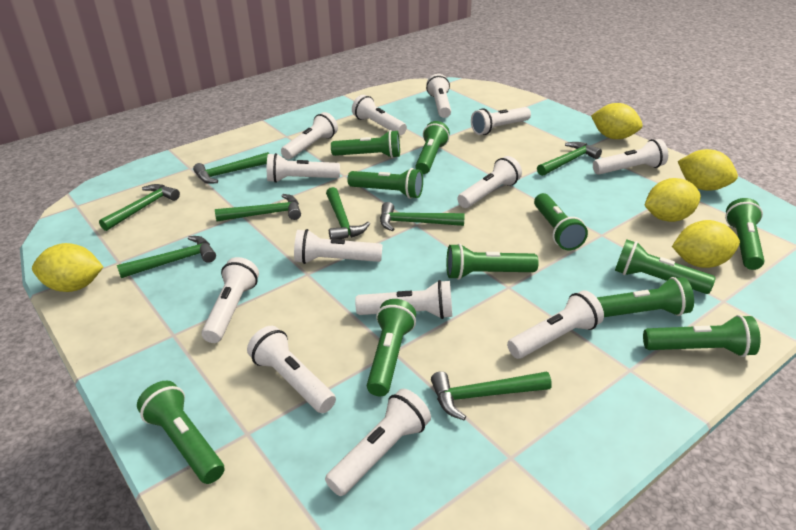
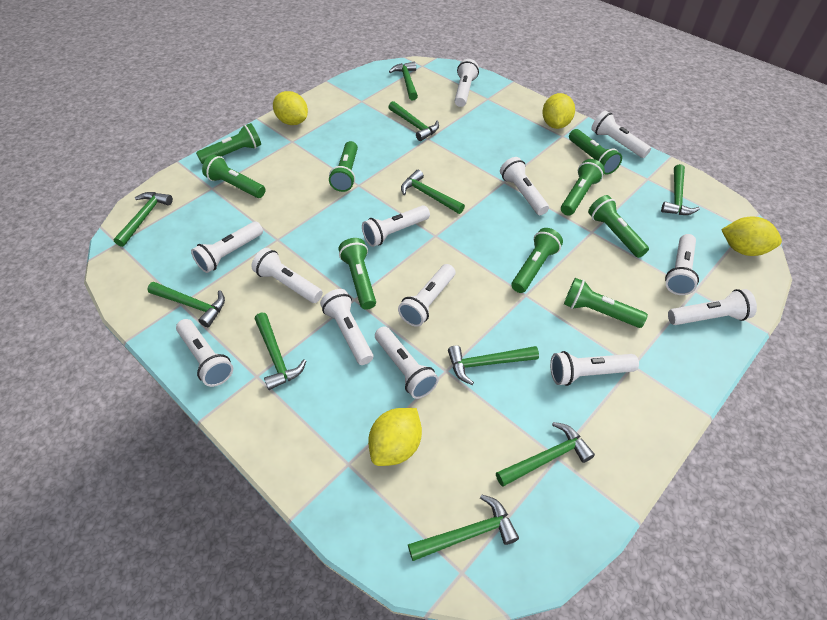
green flashlight: [137,381,224,484] [331,130,400,158] [347,168,423,199] [367,299,416,396] [415,121,450,174] [446,243,539,280] [534,193,588,250] [596,277,694,317] [615,239,716,294] [643,315,760,357] [725,198,764,270] = 11 -> [196,123,261,164] [202,155,265,198] [329,141,358,192] [338,238,376,310] [511,228,563,293] [561,159,605,216] [564,278,648,328] [569,129,622,175] [588,195,649,258] = 9
green hammer: [99,184,180,231] [117,236,216,278] [193,152,269,184] [215,194,301,221] [326,187,370,239] [380,202,465,231] [431,371,552,420] [537,142,602,176] = 8 -> [113,192,173,247] [147,282,225,327] [255,312,306,390] [388,101,439,141] [389,62,418,100] [401,170,465,214] [408,494,519,561] [448,345,539,385] [496,422,595,487] [661,164,700,215] = 10
yellow lemon: [32,243,103,292] [591,103,643,139] [644,178,701,222] [672,220,740,268] [678,149,738,191] = 5 -> [273,91,308,125] [368,408,422,466] [542,93,575,129] [721,217,782,256] = 4

